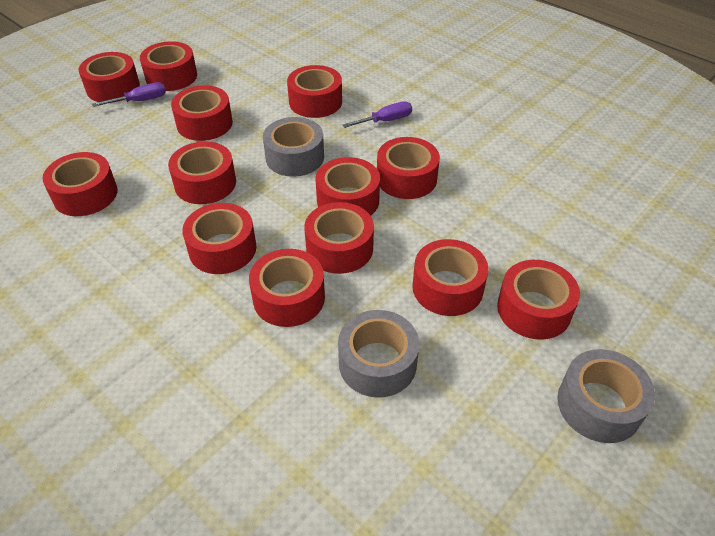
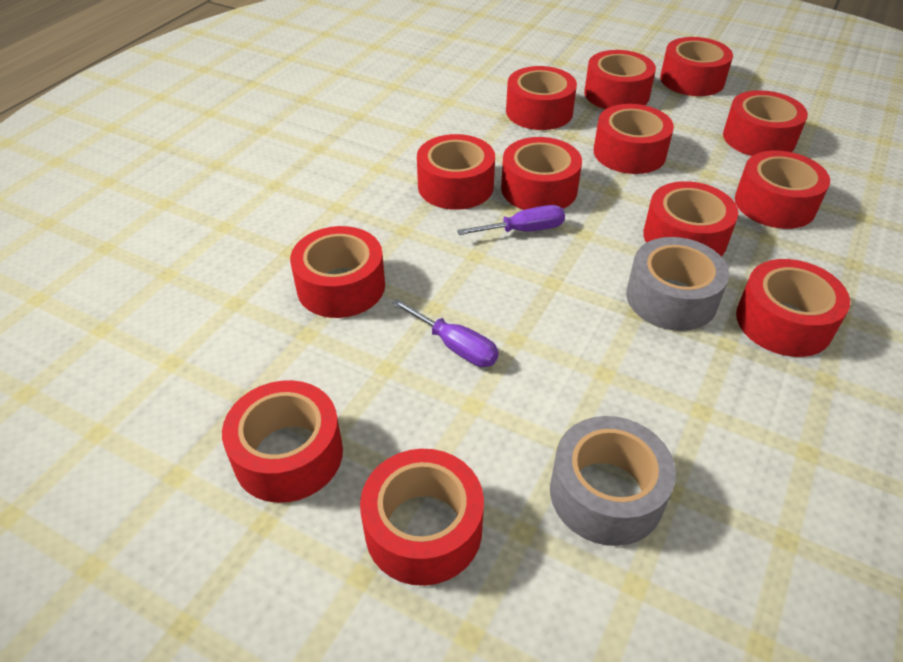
grey tape: [263,117,324,177] [338,310,419,398] [557,349,655,443] = 3 -> [550,416,676,546] [626,237,729,331] = 2

